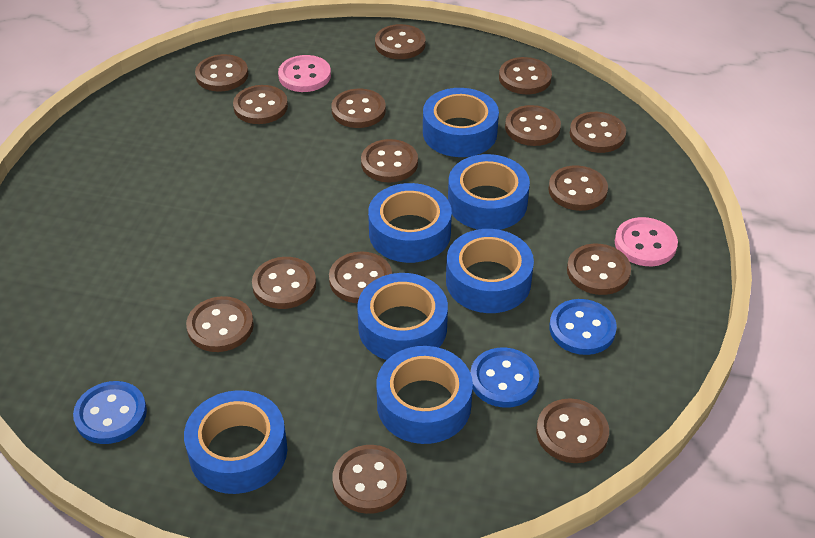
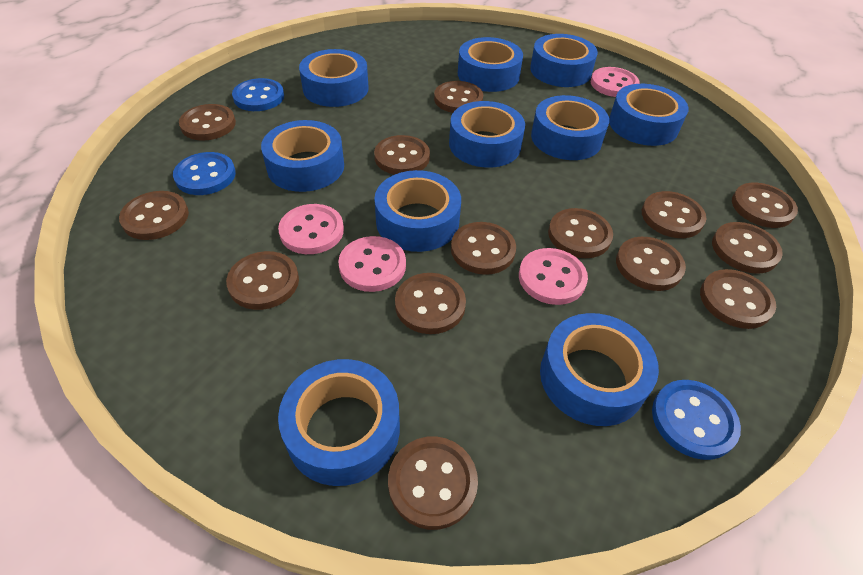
blue tape: [184,390,287,494] [357,273,448,360] [368,183,452,263] [376,346,473,444] [423,88,499,157] [446,229,534,313] [448,154,530,230] = 7 -> [261,120,344,192] [278,359,400,486] [299,49,369,107] [375,170,461,252] [449,101,525,168] [458,37,523,92] [530,34,598,87] [531,95,609,160] [540,313,659,426] [609,84,688,146] = 10
brown button: [186,296,254,352] [195,54,248,91] [233,85,288,124] [252,257,316,309] [329,252,392,303] [331,89,386,128] [332,445,407,514] [361,139,418,183] [375,24,425,59] [499,57,552,94] [505,105,561,146] [536,399,609,463] [548,165,608,211] [567,244,631,295] [570,112,626,153] = 15 -> [119,191,189,240] [179,104,236,141] [226,251,299,310] [374,135,430,175] [388,436,478,530] [395,273,466,334] [434,81,483,113] [451,222,516,275] [548,208,613,258] [616,237,686,291] [642,191,707,238] [700,269,776,329] [712,222,783,274] [732,183,798,228] = 14
pink button: [278,55,331,92] [615,217,678,266] = 2 -> [278,204,344,254] [338,236,406,292] [519,248,588,305] [591,67,640,97] = 4

